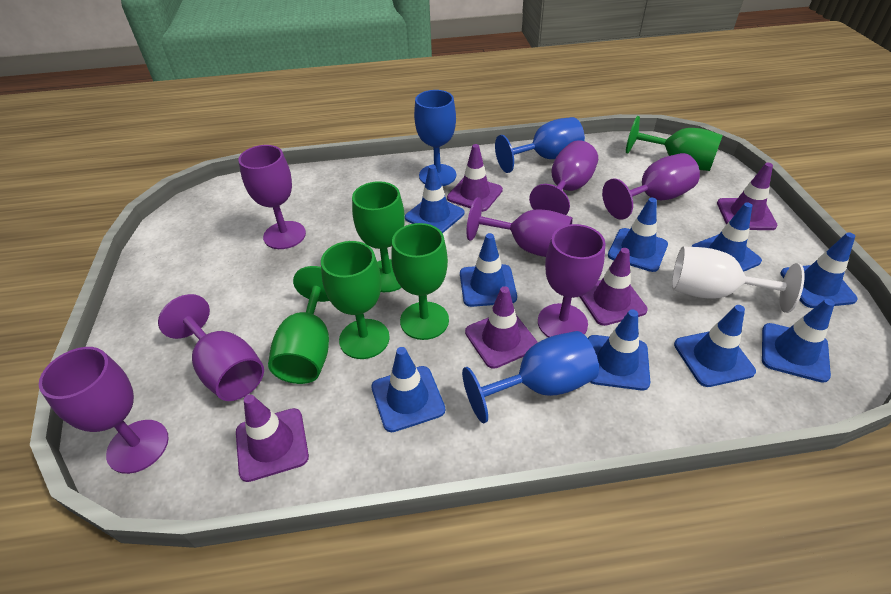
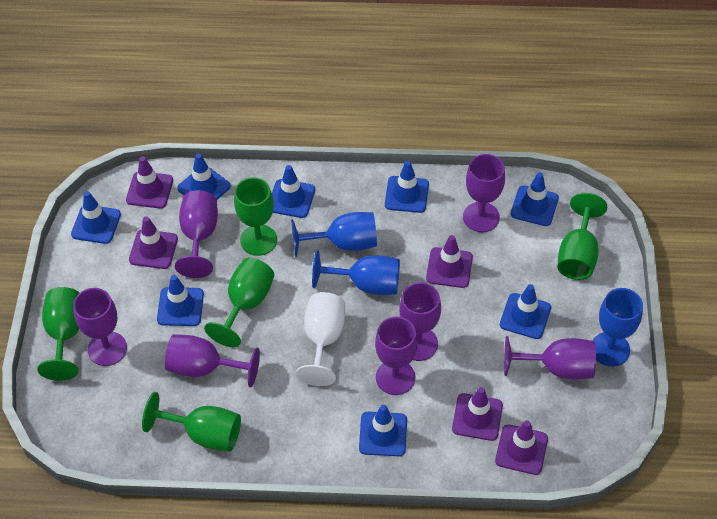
blue traffic cone: [371,347,445,432] [405,165,464,233] [460,233,517,307] [588,309,650,390] [608,198,668,272] [674,305,756,387] [692,202,762,272] [762,299,835,383] [780,232,858,308] = 9 -> [71,191,121,244] [157,275,204,326] [177,153,231,199] [272,165,315,218] [359,404,407,456] [385,161,429,213] [500,284,551,339] [511,172,559,226] = 8

